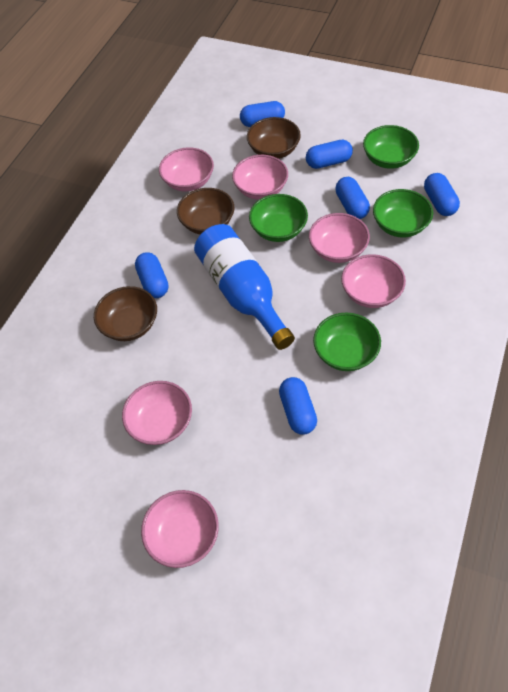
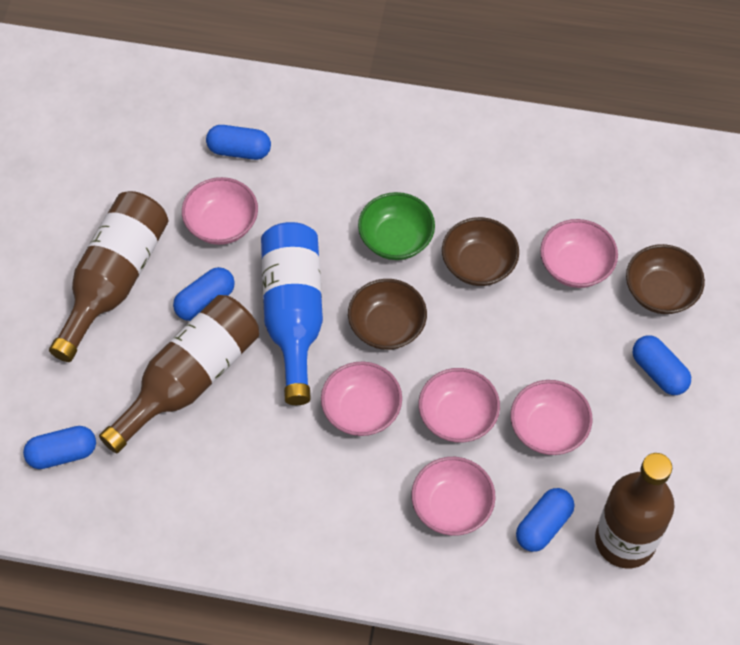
blue capsule: [135,252,168,298] [240,101,285,127] [279,377,317,435] [306,140,353,169] [335,177,370,219] [424,173,460,216] = 6 -> [23,426,96,469] [173,267,235,321] [206,125,271,160] [516,488,574,552] [633,335,691,395] = 5
brown bottle: none = 0 -> [49,191,169,362] [99,295,259,454] [595,453,675,568] = 3
green bowl: [249,194,308,242] [313,312,381,371] [363,125,419,169] [373,189,433,237] = 4 -> [358,192,435,260] = 1

